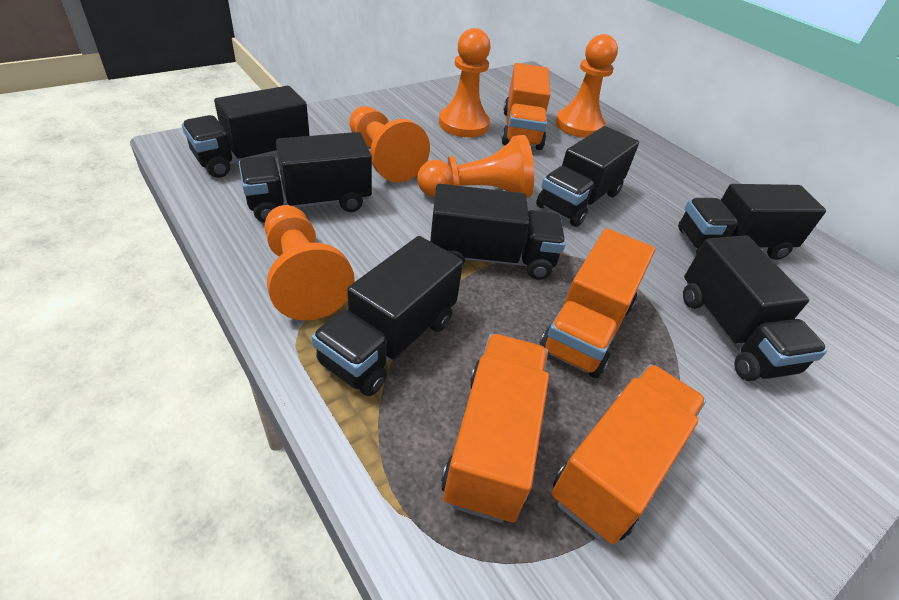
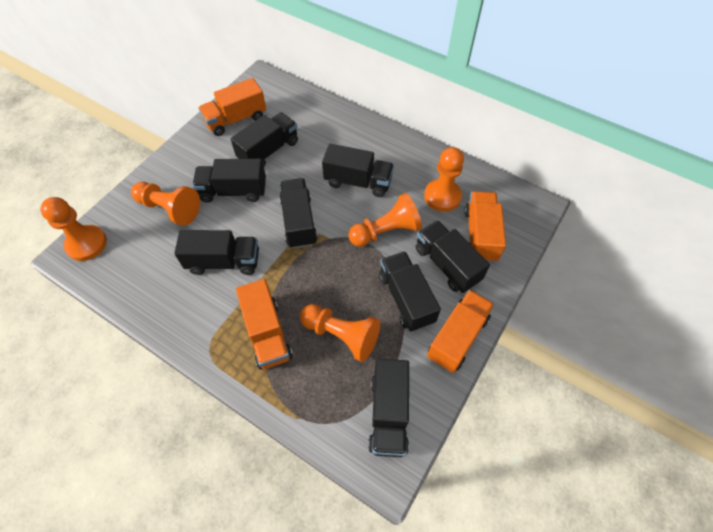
black truck: [182,86,310,178] [239,132,372,223] [311,236,463,396] [430,184,566,280] [536,126,639,227] [678,184,826,260] [683,235,827,381] = 7 -> [174,230,259,275] [192,159,266,203] [231,112,298,167] [279,178,318,249] [322,144,394,197] [368,359,409,457] [379,251,441,332] [416,220,490,293] = 8

